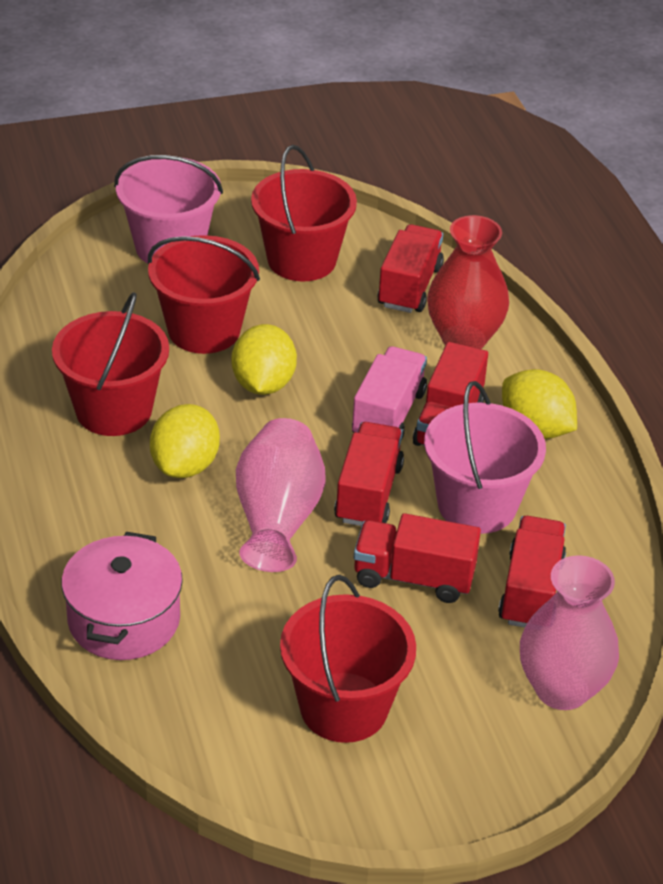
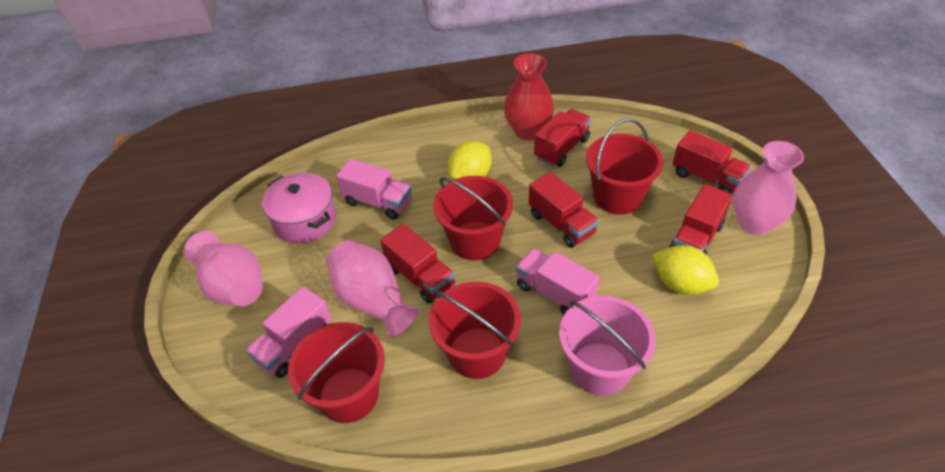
pink bucket: [114,155,223,264] [424,381,546,534] = 2 -> [559,296,656,396] = 1
pink truck: [352,346,427,439] = 1 -> [246,286,332,378] [336,159,412,220] [516,248,600,315] = 3
pink vase: [236,418,326,572] [520,555,619,710] = 2 -> [184,231,263,306] [326,240,419,337] [733,141,804,235] = 3
yellow lemon: [150,404,220,478] [232,324,297,395] [502,369,577,439] = 3 -> [448,141,492,180] [652,245,719,295] = 2

